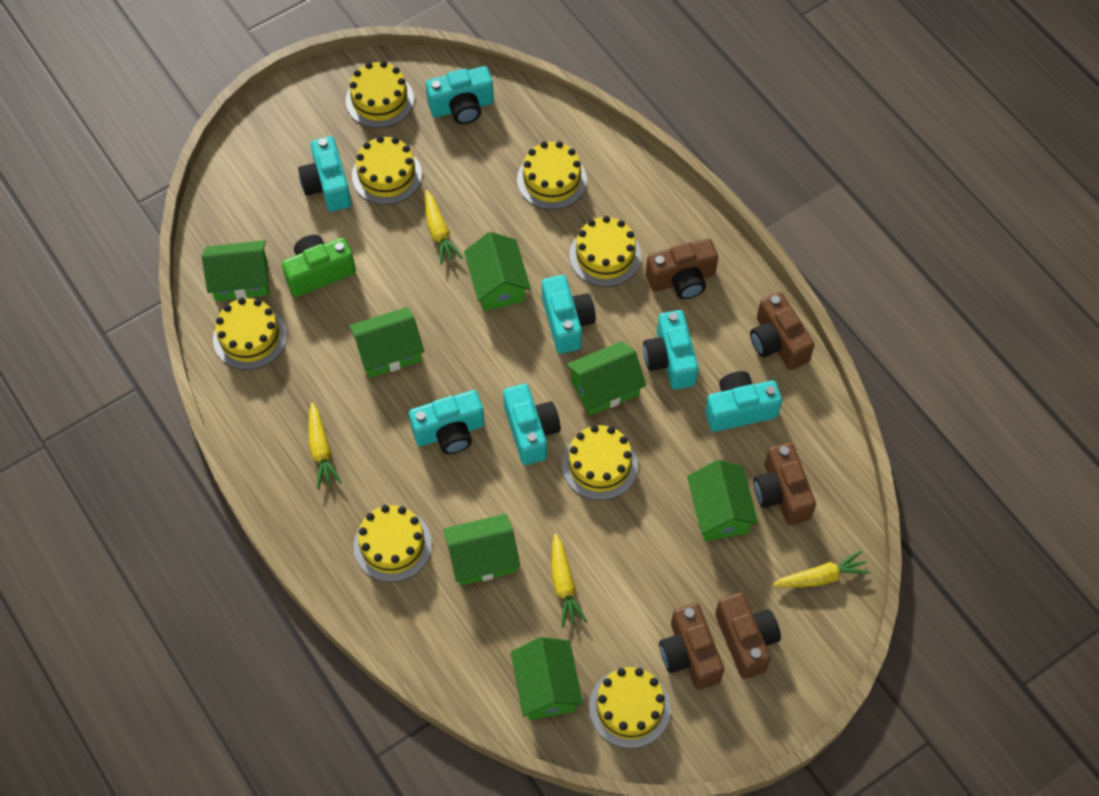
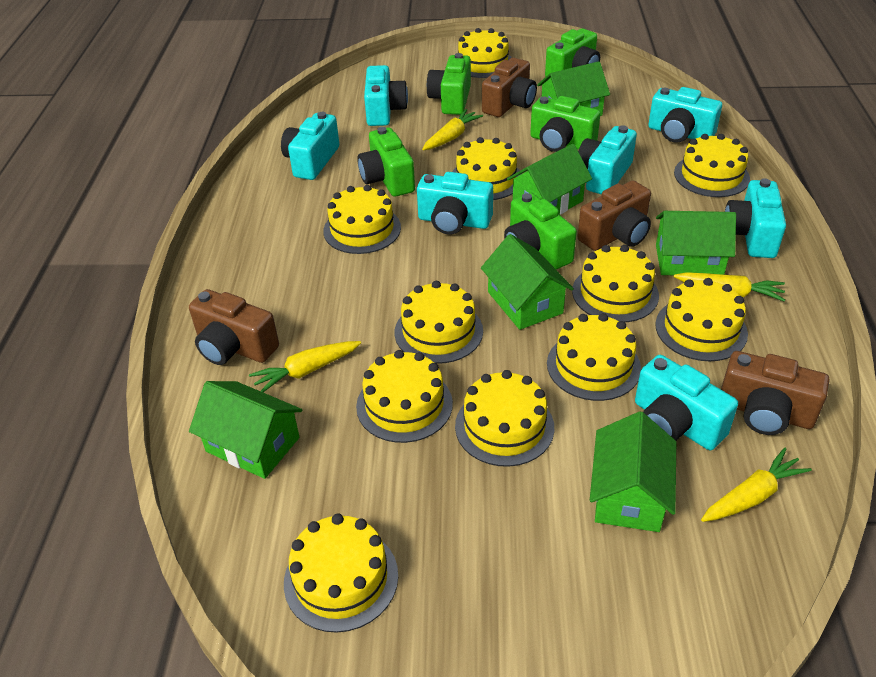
brown camera: [646,238,718,299] [659,603,724,690] [715,592,781,679] [750,292,814,370] [753,442,816,525] = 5 -> [189,289,279,365] [482,58,537,117] [577,180,651,251] [721,351,829,435] = 4
green camera: [282,235,356,297] = 1 -> [357,127,415,197] [427,53,471,115] [504,193,577,269] [530,96,600,152] [545,28,600,77] = 5
green house: [202,240,269,301] [349,307,424,378] [443,514,520,586] [464,232,531,311] [511,637,583,720] [566,341,646,416] [687,460,759,541] = 7 -> [189,381,302,479] [481,234,574,330] [507,144,592,215] [537,61,610,116] [590,411,676,532] [656,211,736,275] = 6
yellow cake: [213,298,287,370] [346,61,414,128] [352,136,422,205] [354,505,432,582] [517,141,587,210] [562,425,638,500] [570,216,641,287] [589,667,671,748] = 8 -> [284,513,398,633] [323,185,401,254] [356,350,453,443] [395,281,483,364] [452,137,521,200] [455,370,554,467] [458,28,512,78] [547,313,641,401] [572,245,659,322] [655,278,748,361] [674,134,750,197] = 11

